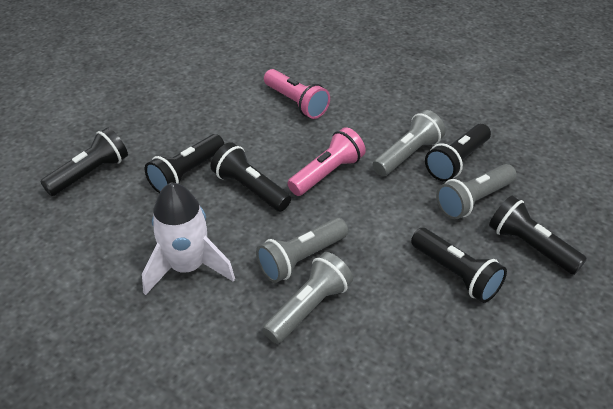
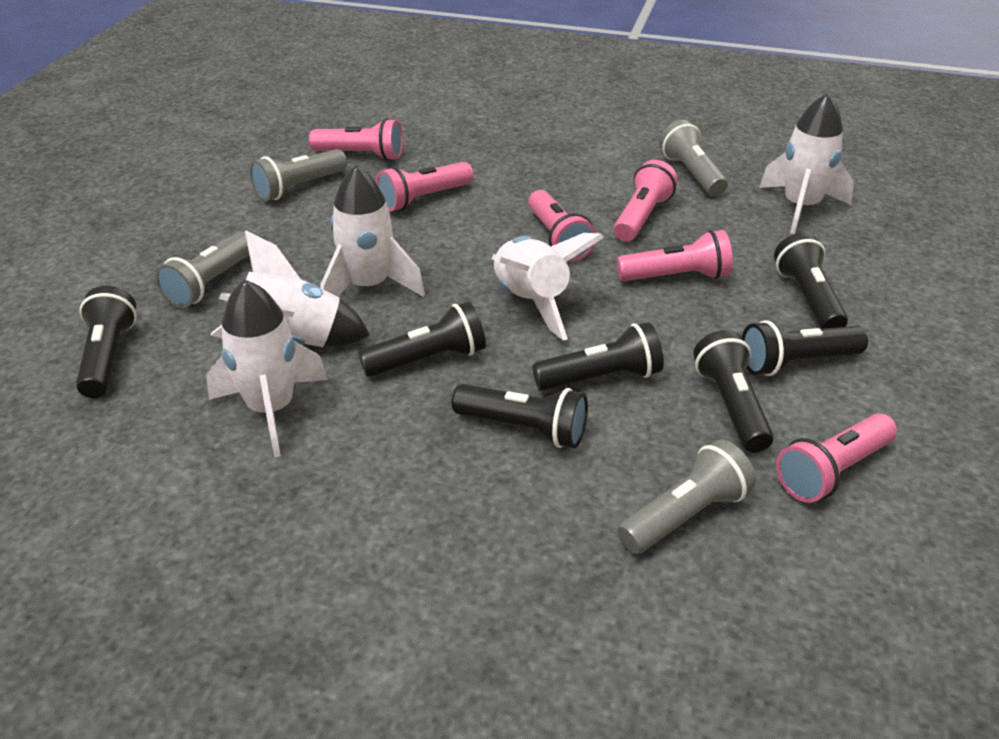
black flashlight: [40,127,128,196] [145,134,224,193] [210,142,291,212] [411,228,507,303] [425,124,491,182] [489,196,587,275] = 6 -> [76,286,137,398] [358,301,486,377] [452,384,588,448] [532,322,664,391] [693,330,774,452] [742,320,868,376] [774,233,848,329] = 7
pink flashlight: [264,69,330,119] [287,127,366,196] = 2 -> [309,118,403,161] [376,162,473,212] [528,190,596,261] [614,160,678,241] [617,230,733,281] [776,413,897,503] = 6
white rocket: [142,182,235,295] = 1 -> [206,280,328,457] [210,230,370,347] [321,165,425,297] [492,233,604,340] [759,93,854,234] = 5

